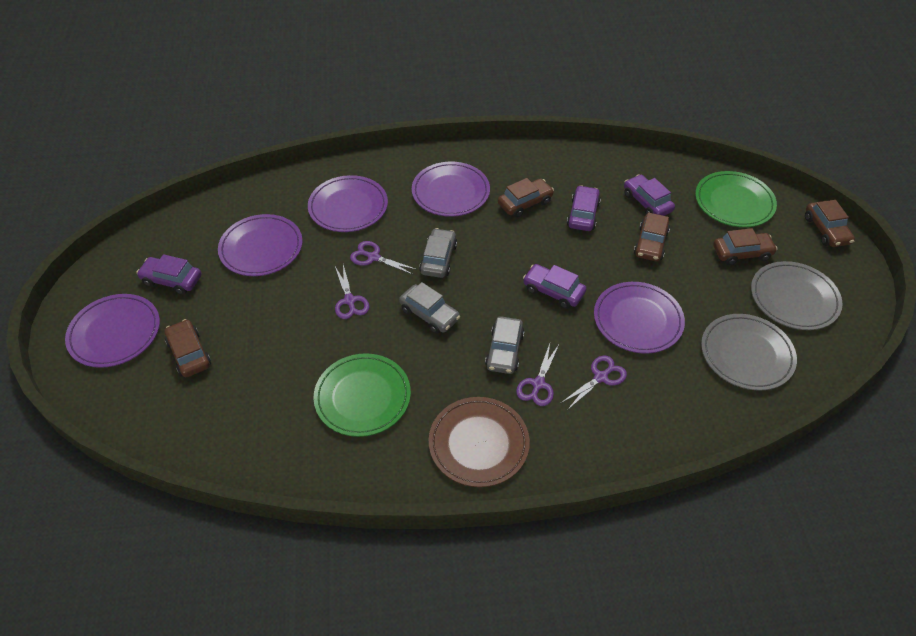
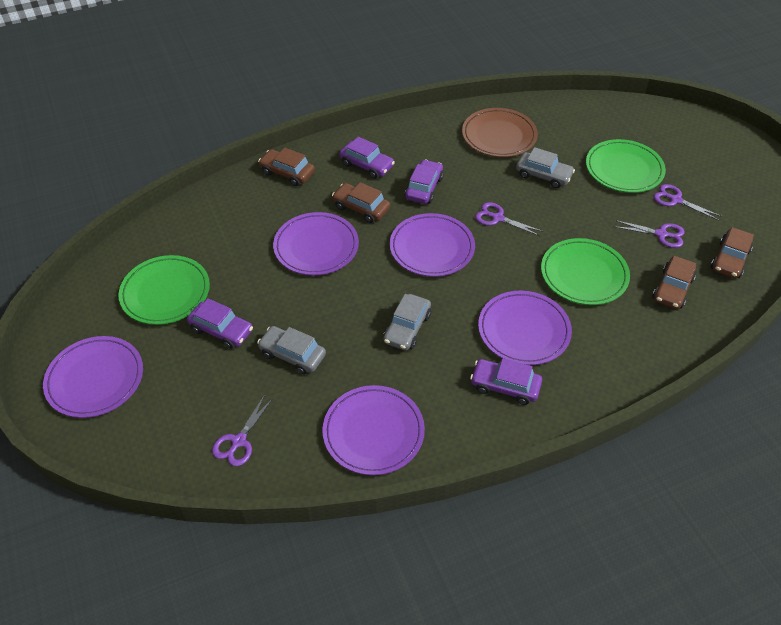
brown car: [164,319,211,377] [498,178,554,218] [634,212,670,261] [713,228,778,265] [805,200,855,247] = 5 -> [258,148,315,186] [332,182,390,223] [652,256,696,309] [711,227,754,279] = 4
green plate: [313,353,411,437] [695,171,777,227] = 2 -> [118,255,210,325] [541,238,630,305] [586,139,666,193] = 3
grey plate: [701,314,797,391] [751,261,842,330] = 2 -> none = 0

